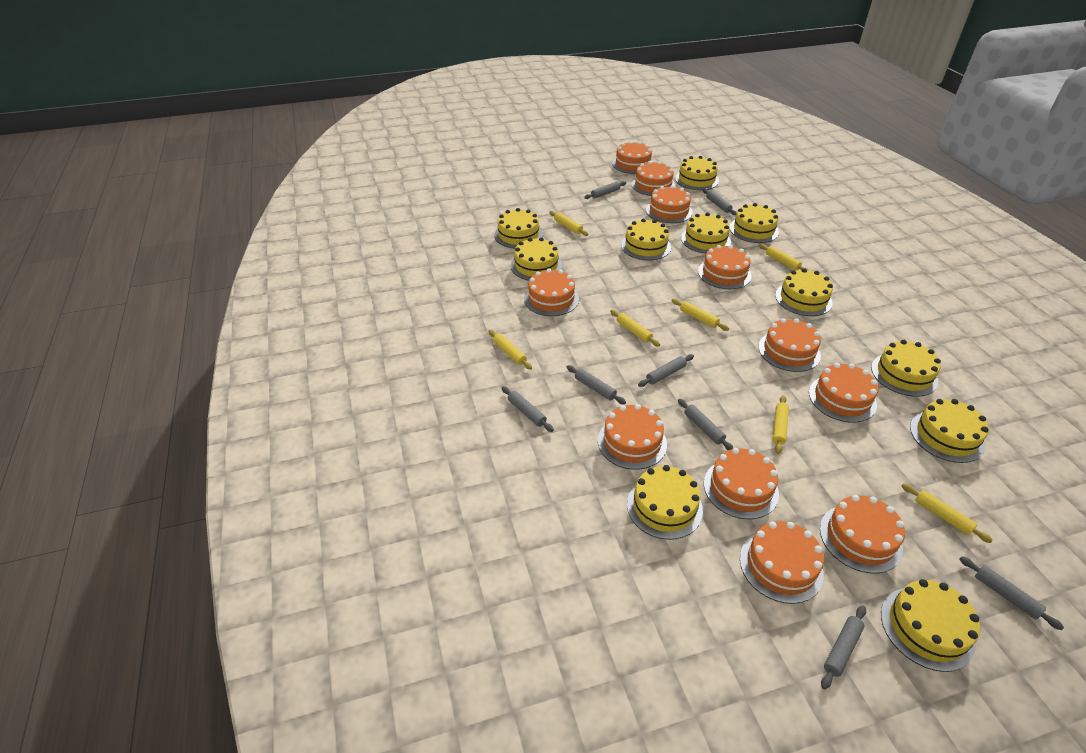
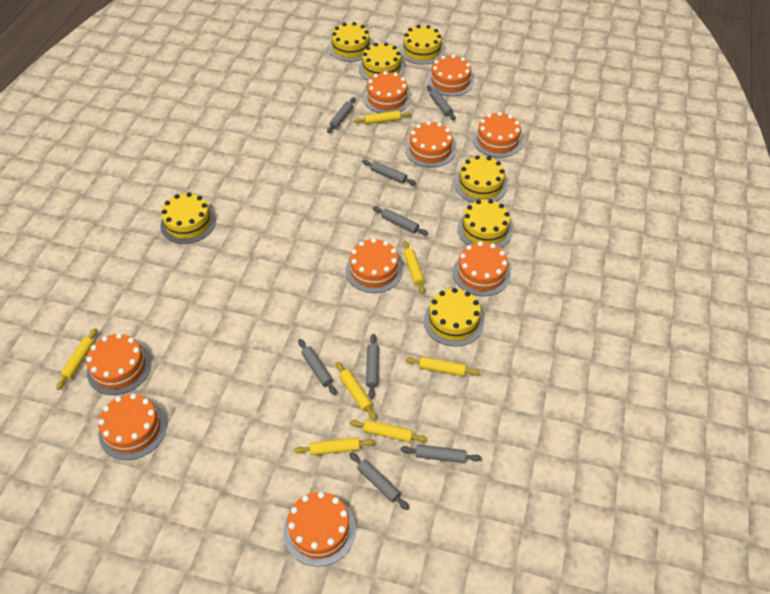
orange cake: [524,268,579,316] [598,404,667,470] [612,141,653,174] [631,161,676,196] [646,185,693,223] [698,245,752,289] [704,448,779,519] [740,521,824,604] [758,318,821,372] [809,363,878,423] [820,495,905,573] = 11 -> [86,333,152,395] [98,393,167,460] [283,491,356,567] [345,238,403,293] [364,71,411,113] [405,121,456,168] [427,54,474,96] [453,241,511,296] [473,112,523,158] = 9
yellow cake: [494,208,543,249] [511,237,562,281] [621,219,671,260] [627,465,703,540] [675,156,719,190] [681,213,731,254] [730,203,779,243] [775,268,833,316] [871,340,941,397] [881,579,980,672] [910,399,988,463] = 11 -> [160,192,216,244] [329,22,373,62] [359,42,405,81] [400,25,445,64] [424,288,484,347] [455,155,508,202] [457,199,513,248] = 7

